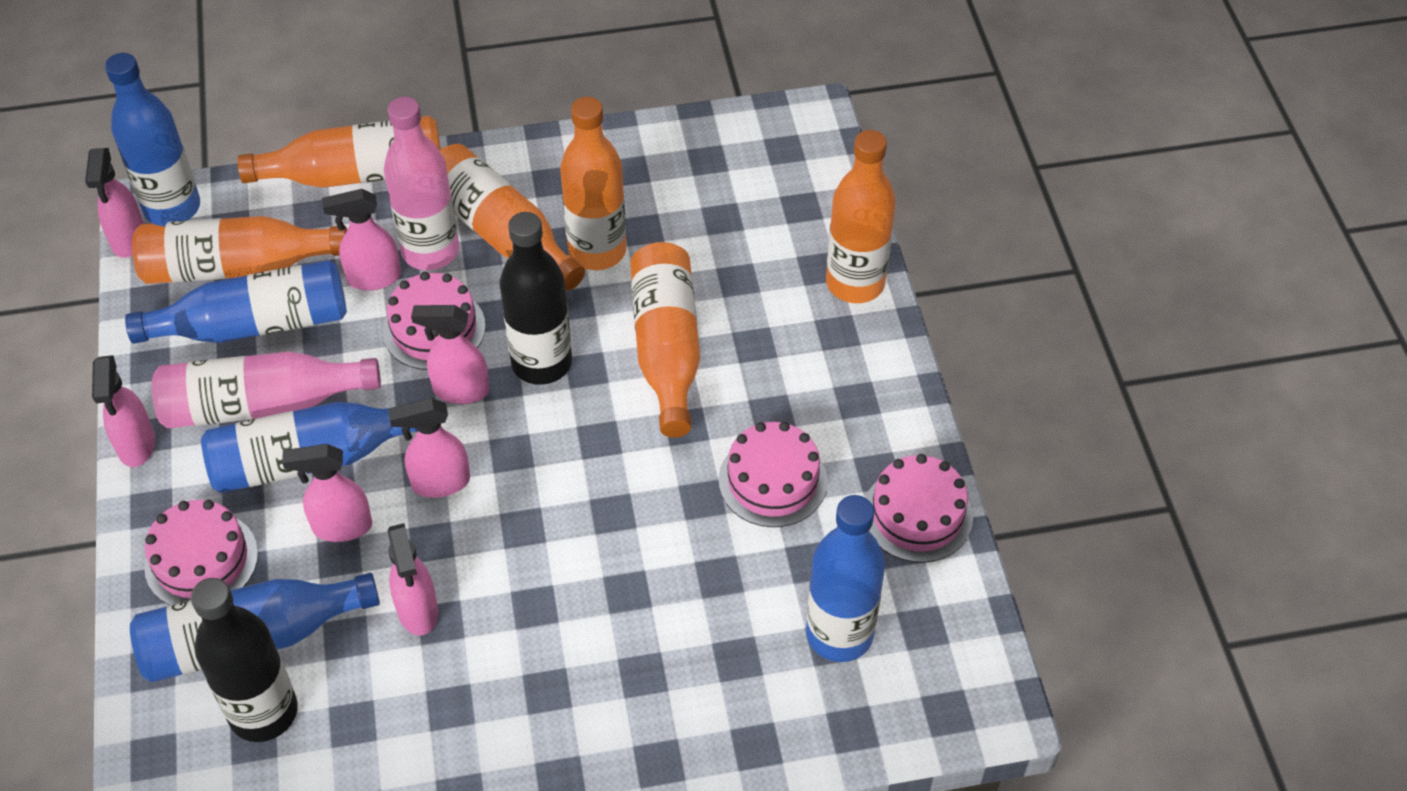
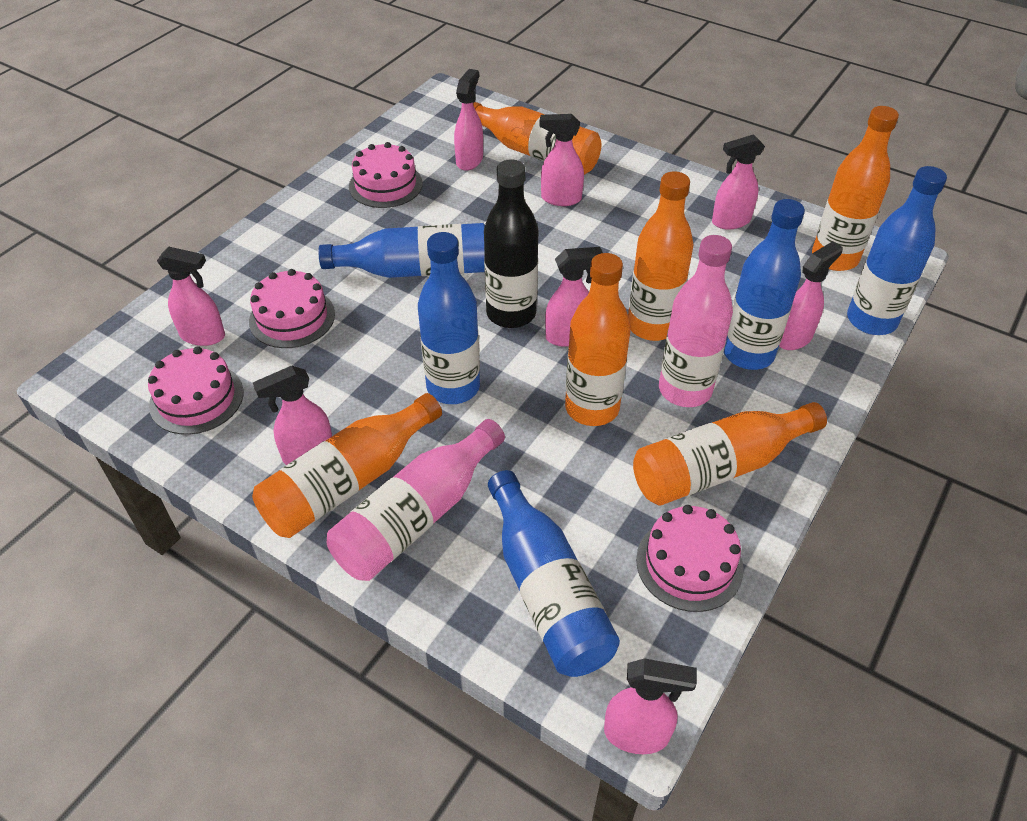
black bottle: [191,578,298,742] [499,212,572,385] = 2 -> [484,159,539,328] = 1
pink spray bottle: [85,148,144,258] [92,355,155,467] [282,444,372,542] [322,189,401,291] [387,523,438,636] [388,398,470,498] [411,305,489,404] = 7 -> [157,247,225,346] [253,366,332,465] [454,69,483,171] [539,114,584,206] [545,247,603,347] [604,658,697,754] [712,134,765,230] [779,241,843,350] = 8

